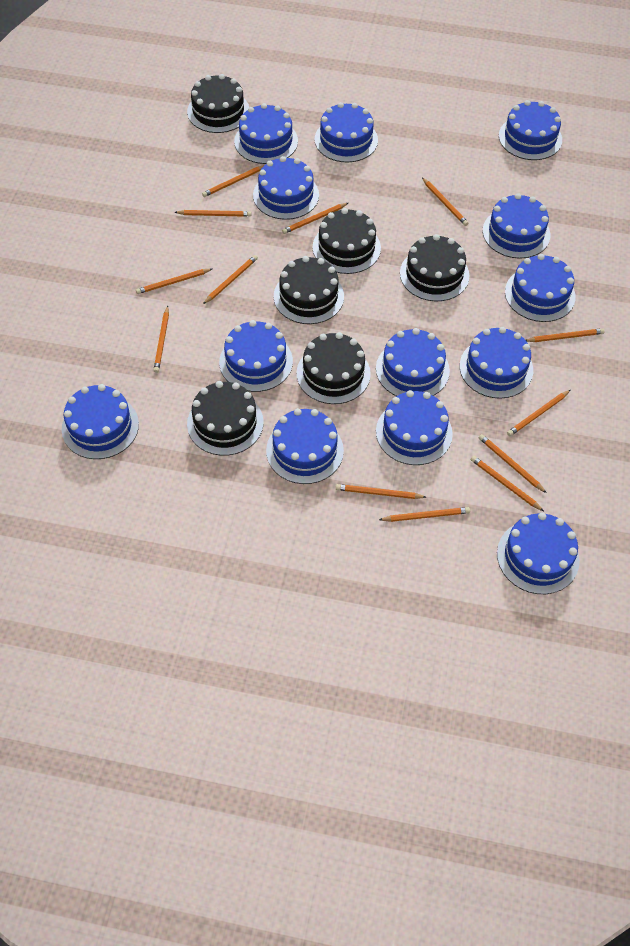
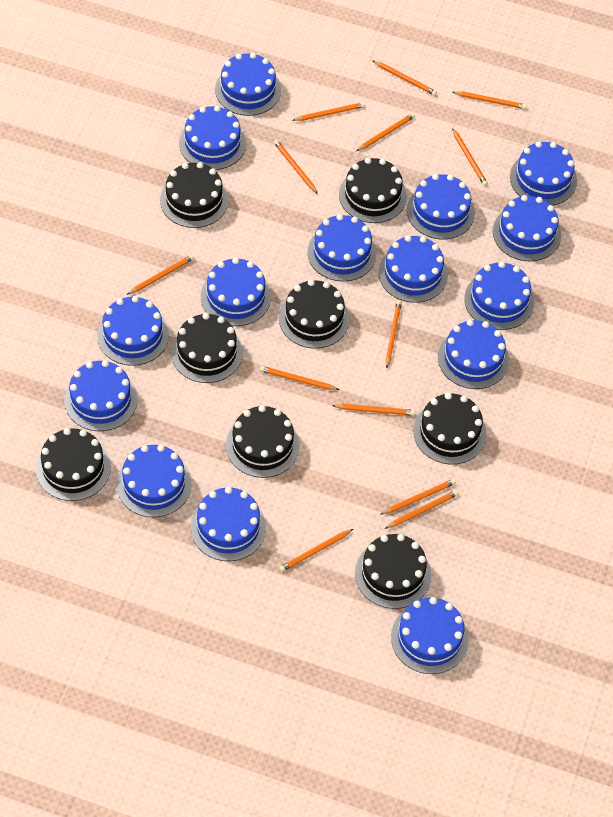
black cake: [187,74,249,133] [187,381,263,456] [274,256,344,324] [297,332,371,404] [313,208,381,274] [400,234,470,301] = 6 -> [36,428,111,501] [160,162,229,228] [171,313,243,383] [226,405,300,478] [279,279,350,349] [339,158,407,223] [355,534,431,609] [414,393,487,464] = 8
blue cake: [62,384,139,459] [219,320,293,392] [234,103,298,164] [253,156,319,220] [266,408,344,484] [314,102,378,162] [376,328,450,396] [376,390,453,465] [460,327,533,399] [483,193,550,259] [497,512,580,594] [499,100,562,160] [505,254,576,322] = 13 -> [64,360,138,431] [97,296,169,366] [117,445,192,518] [179,106,246,170] [191,487,266,561] [201,257,271,326] [215,53,281,116] [307,214,377,282] [378,235,448,303] [391,597,469,674] [407,174,475,239] [438,320,509,389] [464,261,534,330] [493,195,561,261] [510,141,577,205] = 15

